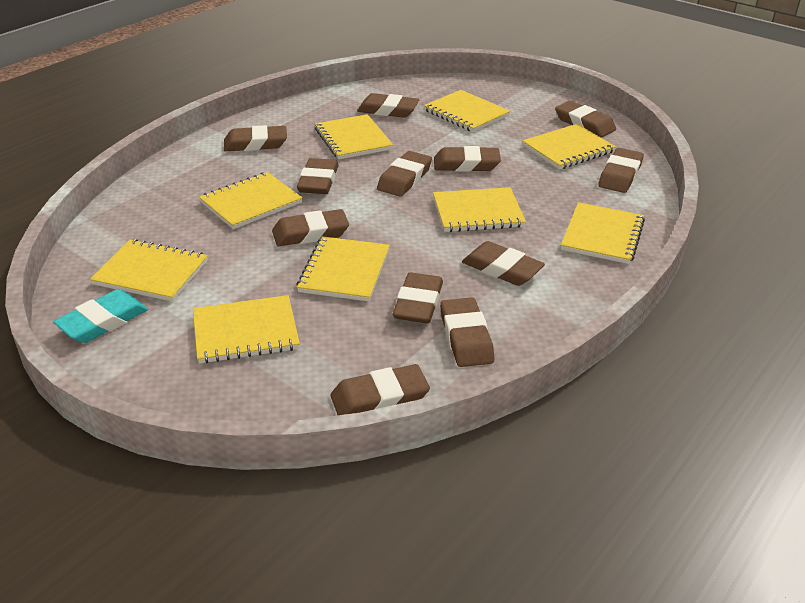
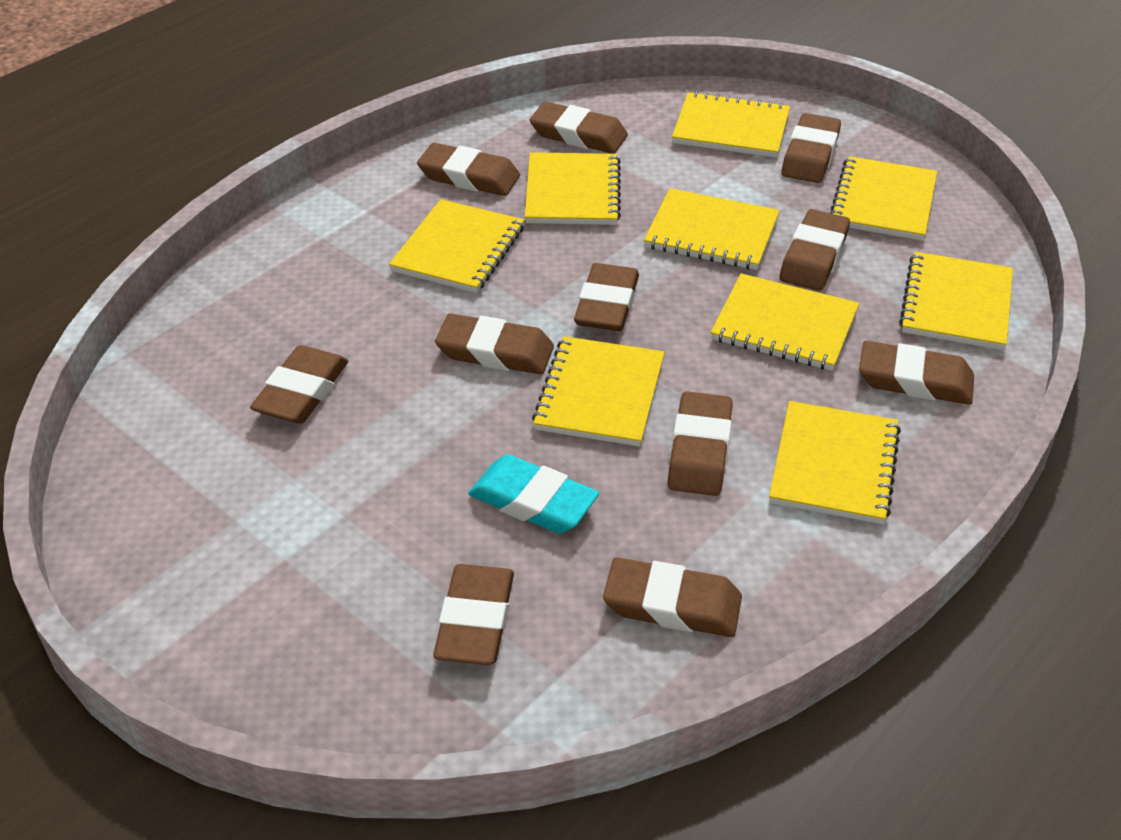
brown eraser: [224,125,287,151] [272,209,349,246] [297,158,339,194] [331,364,430,415] [357,93,419,118] [377,151,432,197] [393,272,443,323] [434,146,501,172] [440,297,494,367] [462,241,545,286] [555,101,616,137] [598,148,644,193] = 12 -> [250,345,348,424] [417,143,520,196] [433,564,514,665] [435,313,554,374] [530,102,628,154] [574,263,639,331] [603,557,742,637] [668,391,733,496] [779,209,850,291] [781,113,841,183] [859,341,974,405] = 11

